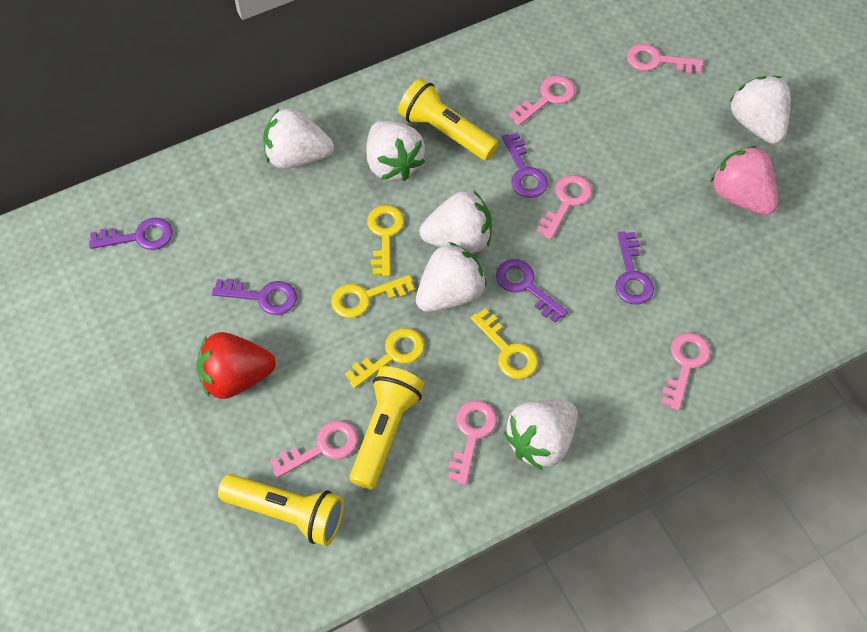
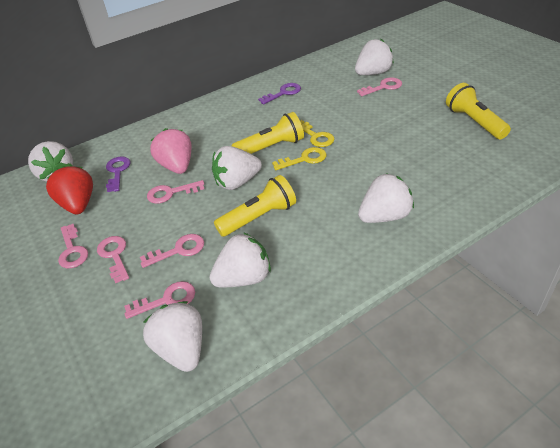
purple key: [89,218,173,250] [212,278,297,315] [496,259,568,323] [502,132,548,198] [615,232,654,305] = 5 -> [106,156,130,192] [258,83,301,104] = 2
yellow key: [331,275,415,318] [345,328,425,388] [367,205,404,277] [471,309,538,379] = 4 -> [272,147,327,170] [300,120,335,147] = 2

